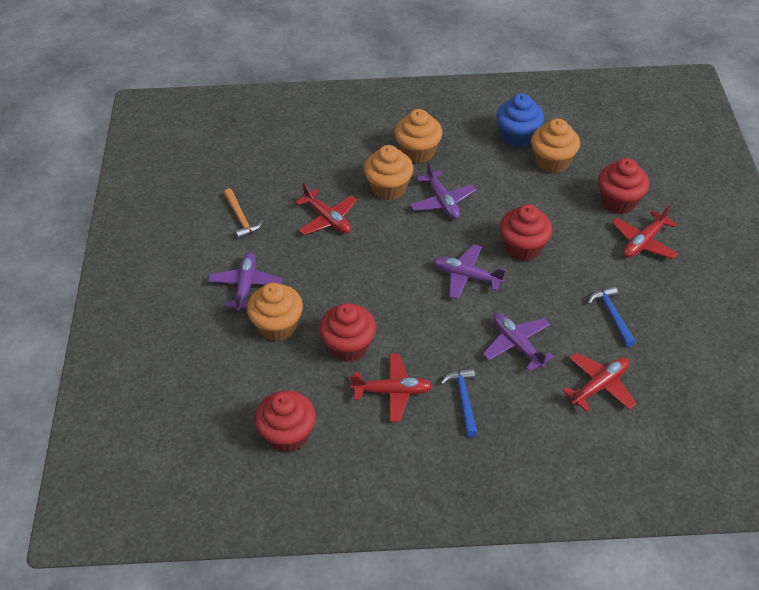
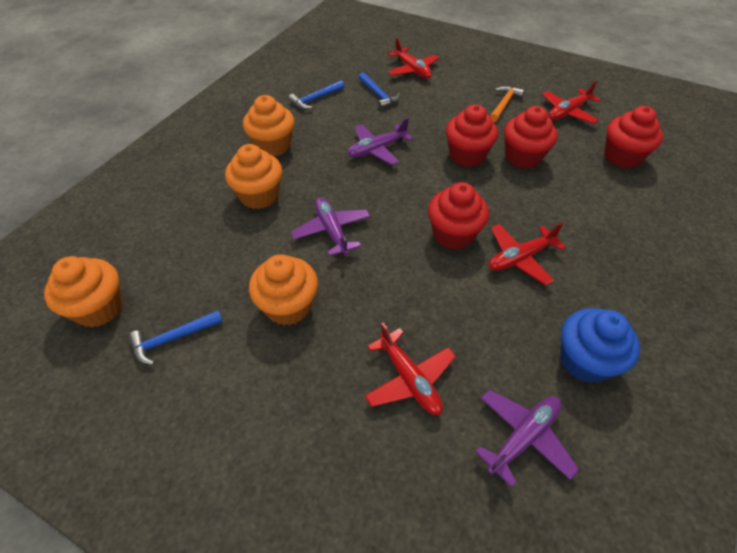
blue hammer: [441,368,477,437] [588,286,636,347] = 2 -> [129,310,223,365] [289,80,344,109] [358,72,400,109] = 3
purple plane: [208,253,282,312] [410,161,476,219] [433,244,506,299] [483,313,554,372] = 4 -> [291,197,370,256] [348,118,413,165] [475,389,579,487] = 3

